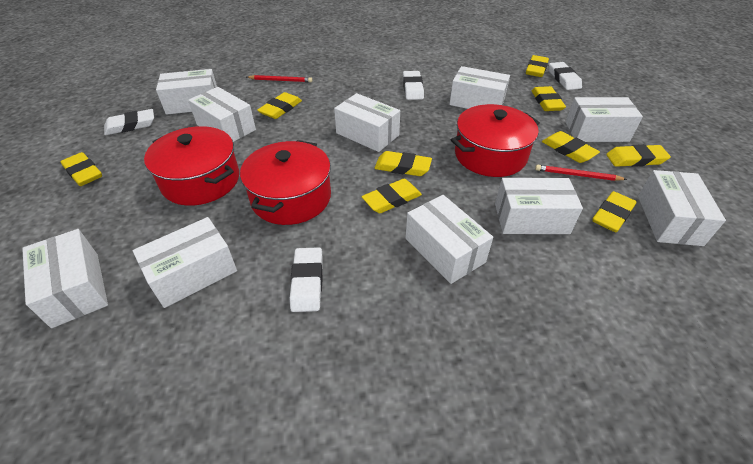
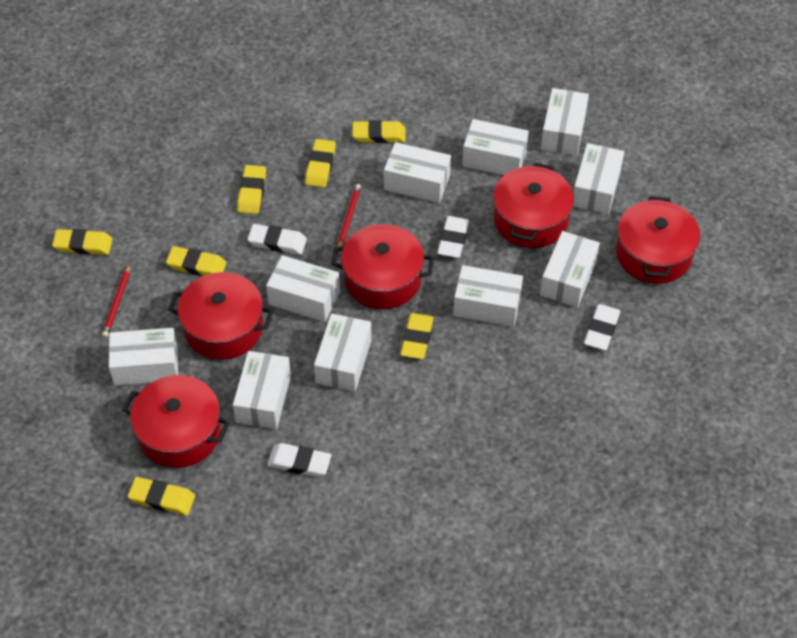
red pot: [144,126,239,206] [240,140,331,225] [451,104,540,177] = 3 -> [122,375,230,468] [168,272,273,360] [331,224,434,309] [493,163,574,248] [616,196,700,284] = 5
yellow eraser: [61,152,102,186] [257,92,302,119] [362,179,422,213] [374,151,432,176] [526,55,549,77] [532,86,566,111] [542,131,600,163] [592,191,637,232] [606,144,671,167] = 9 -> [52,229,112,255] [128,477,195,515] [166,246,227,276] [237,165,266,214] [305,139,336,187] [352,120,406,143] [400,313,434,359] = 7

